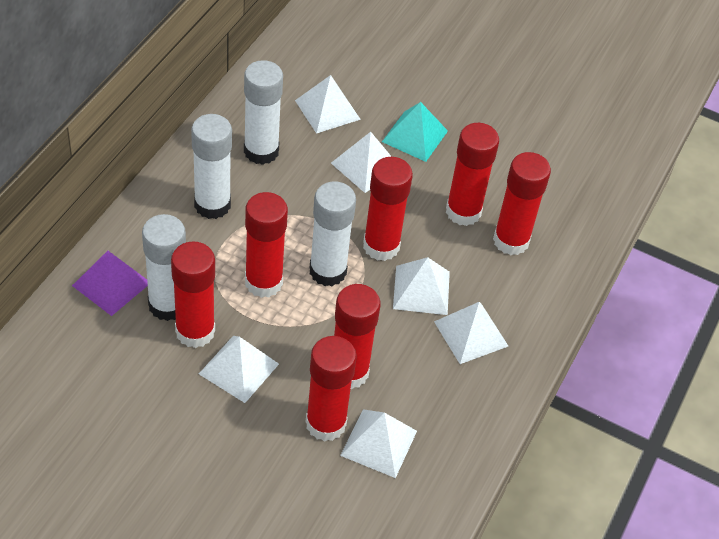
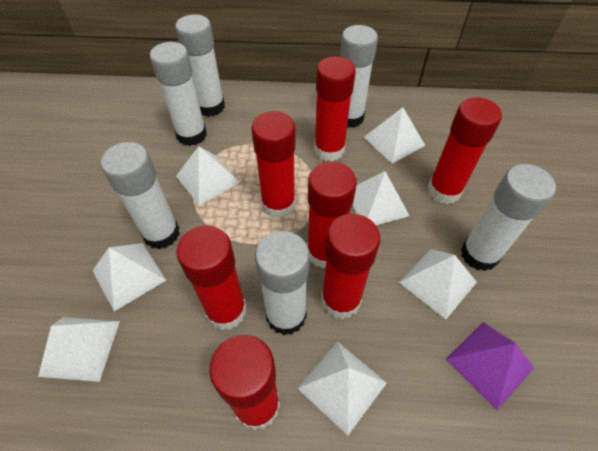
turquoise pyramid: [382,102,448,162] = 1 -> none = 0
white glue stick: [142,214,186,321] [191,114,232,219] [244,60,283,165] [310,181,356,286] = 4 -> [101,142,180,249] [150,42,207,146] [175,14,225,117] [255,231,310,335] [340,25,378,128] [461,164,556,271] = 6
white pyramid: [199,336,279,403] [295,75,361,134] [331,132,392,193] [340,409,417,478] [393,257,450,315] [434,302,508,364] = 6 -> [38,317,120,382] [93,243,166,311] [176,146,240,205] [297,341,387,435] [353,171,410,225] [364,107,425,164] [399,249,477,319] = 7

